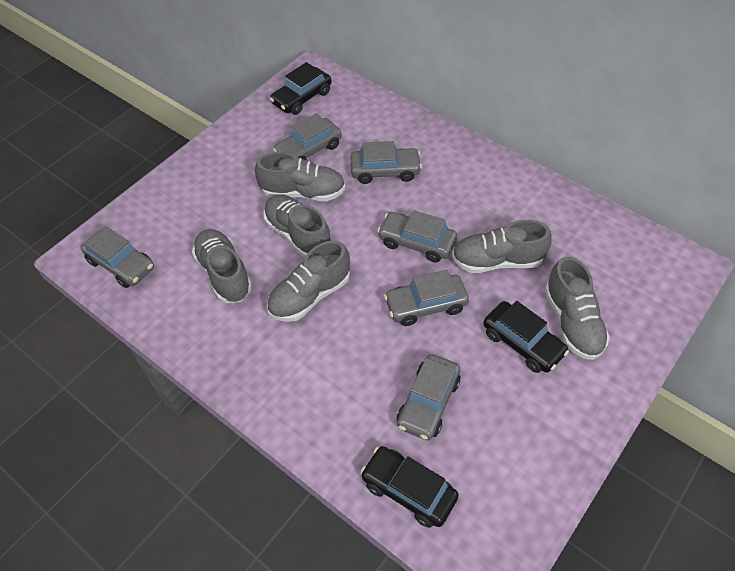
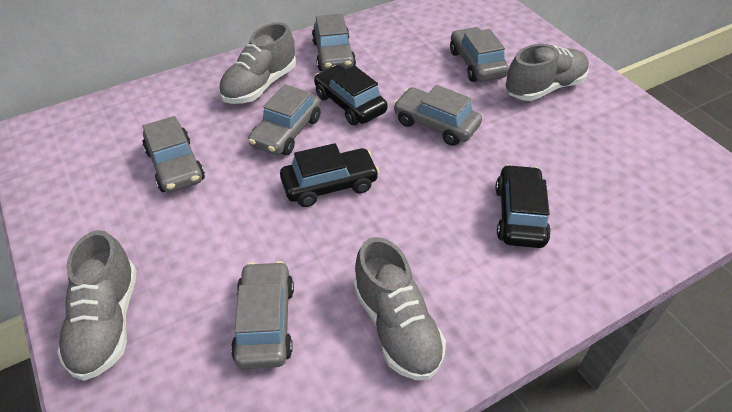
grey shoe: [192,229,252,303] [255,152,345,201] [264,194,331,258] [267,240,350,322] [452,220,552,273] [545,256,610,360] = 6 -> [57,230,137,381] [219,22,296,104] [353,237,446,380] [505,44,589,101] = 4

